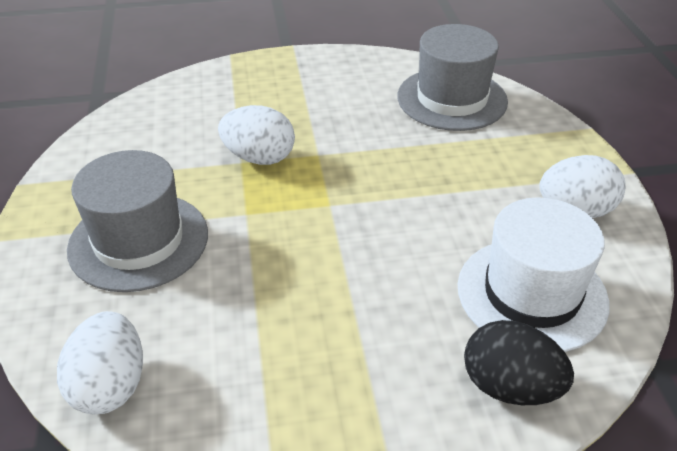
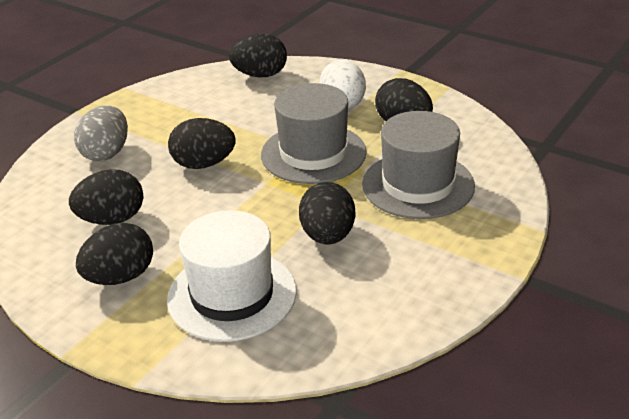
black egg: [464,320,574,405] = 1 -> [69,169,143,225] [76,223,153,285] [168,118,235,169] [229,34,287,77] [299,182,355,245] [375,78,433,121] = 6
grey egg: none = 0 -> [74,105,128,161] = 1
white egg: [57,311,143,414] [218,105,295,165] [539,155,626,218] = 3 -> [319,60,366,108] = 1

